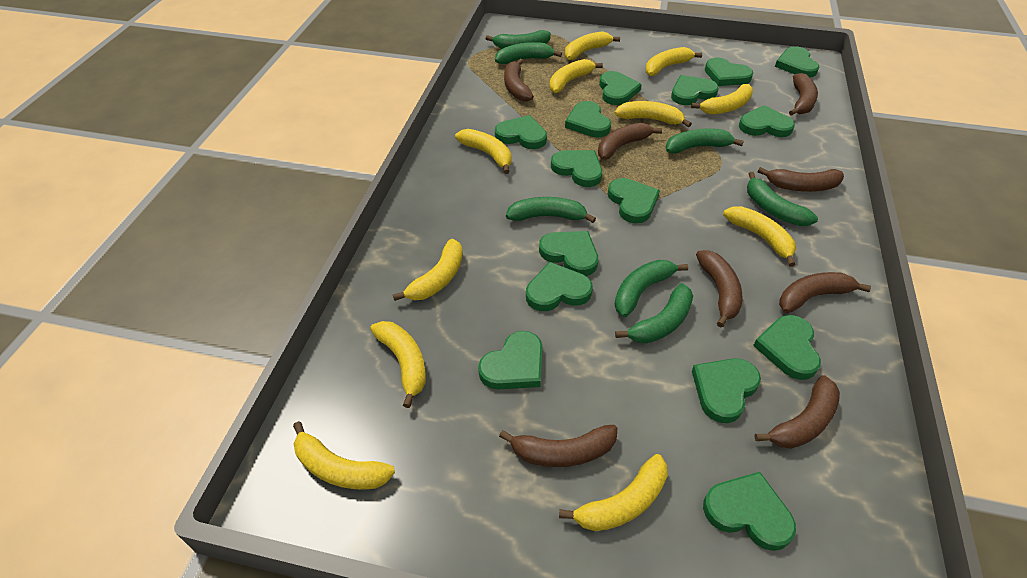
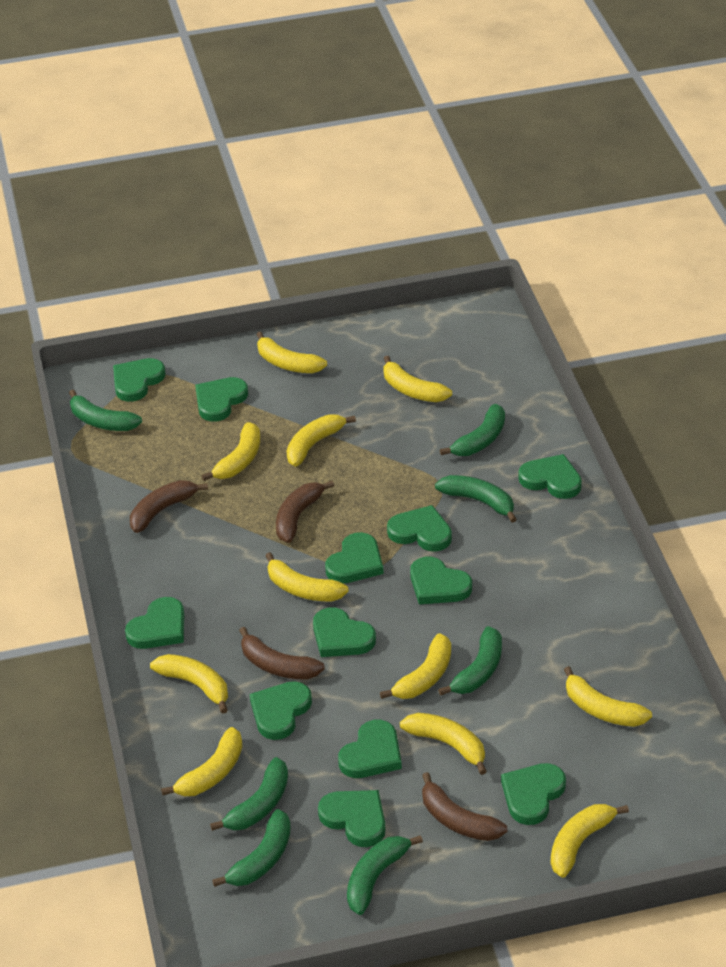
brown banana: [499,425,617,467] [504,59,534,102] [598,123,662,160] [696,250,742,327] [755,375,840,449] [758,167,844,192] [779,272,871,313] [789,73,818,116] = 8 -> [130,480,208,533] [239,627,325,679] [276,481,334,543] [422,772,507,841] = 4
green heart: [478,331,543,390] [495,115,547,149] [526,262,593,311] [539,231,598,276] [551,150,602,187] [565,101,611,137] [599,71,642,105] [608,178,660,223] [671,75,719,105] [692,358,761,423] [703,472,796,551] [705,58,753,86] [739,105,795,137] [753,315,821,380] [775,46,819,78] = 15 -> [113,358,165,402] [125,597,184,649] [195,377,248,422] [250,681,312,740] [313,608,376,657] [318,790,386,847] [325,532,384,583] [338,720,402,778] [387,505,452,552] [410,557,472,604] [501,763,566,825] [518,454,582,499] = 12

